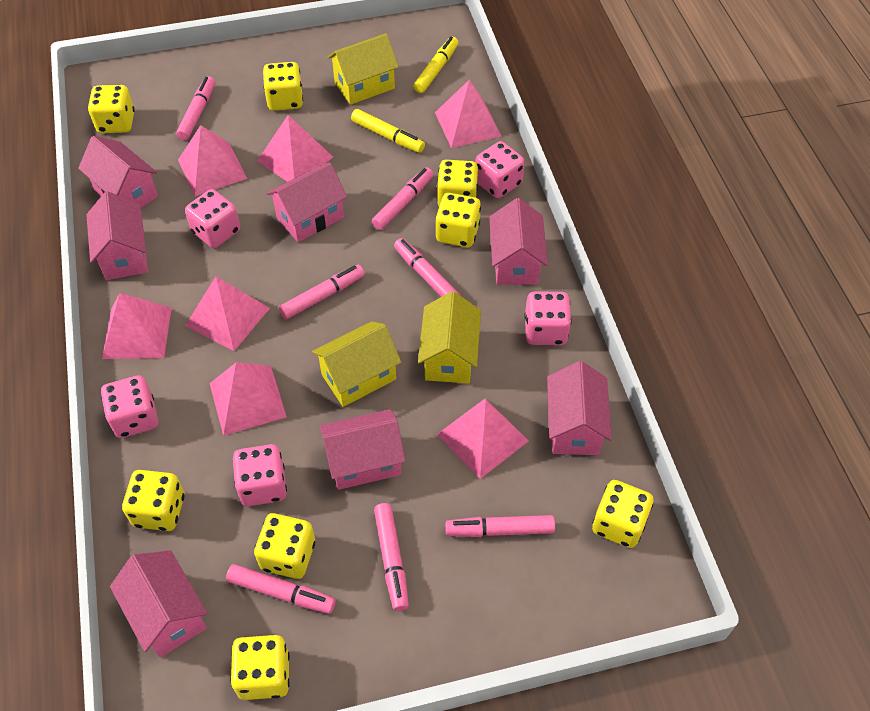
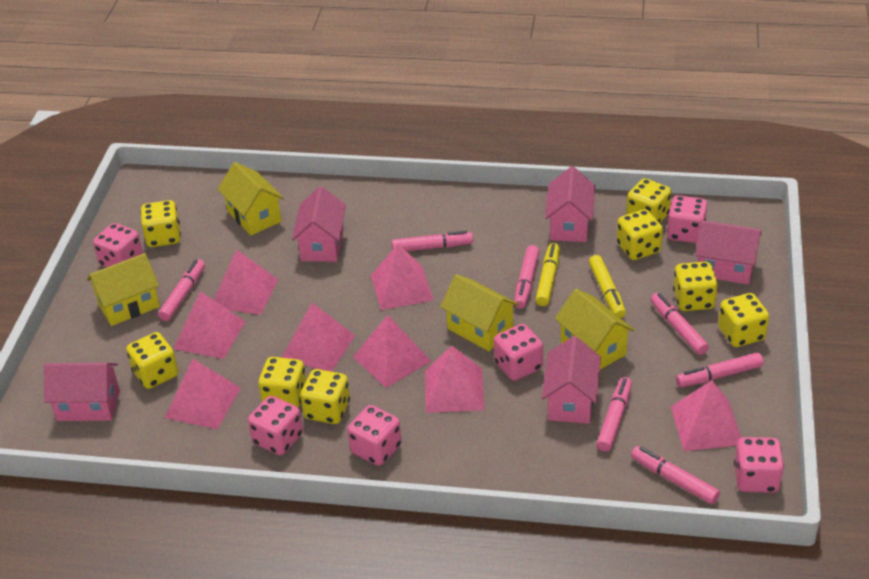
pink dice: [101,375,158,438] [185,189,240,248] [233,444,287,506] [475,141,525,198] [524,291,572,345] = 5 -> [93,223,143,267] [248,396,303,455] [347,405,402,466] [494,324,543,381] [667,195,707,243] [734,437,784,493] = 6
pink house: [78,136,158,208] [86,191,148,280] [110,550,207,658] [267,162,347,242] [320,409,405,490] [489,198,548,285] [547,361,612,455] = 7 -> [44,363,120,421] [292,186,346,262] [542,336,601,424] [545,166,595,242] [695,220,761,285] = 5
pink pyramid: [102,293,172,359] [178,125,247,196] [185,276,270,351] [210,362,287,436] [257,115,333,182] [435,79,501,148] [437,398,529,479] = 7 -> [165,359,241,429] [173,291,246,359] [214,249,278,315] [281,303,355,372] [353,315,431,388] [371,244,434,310] [425,345,484,413] [671,380,741,451] = 8
yellow house: [312,321,401,407] [327,33,399,105] [418,291,481,383] = 3 -> [87,253,160,326] [218,162,284,235] [440,274,519,351] [555,289,634,369] = 4

